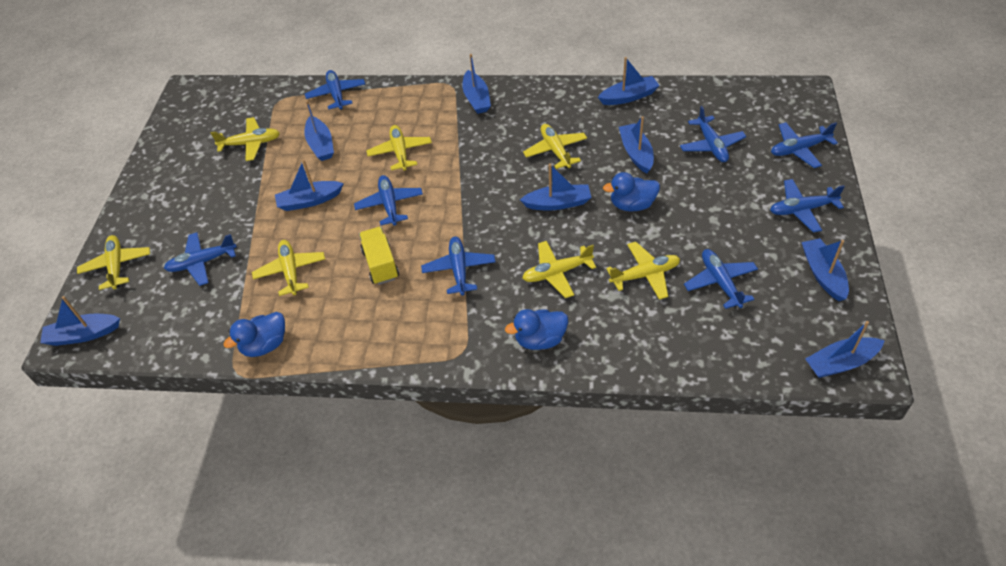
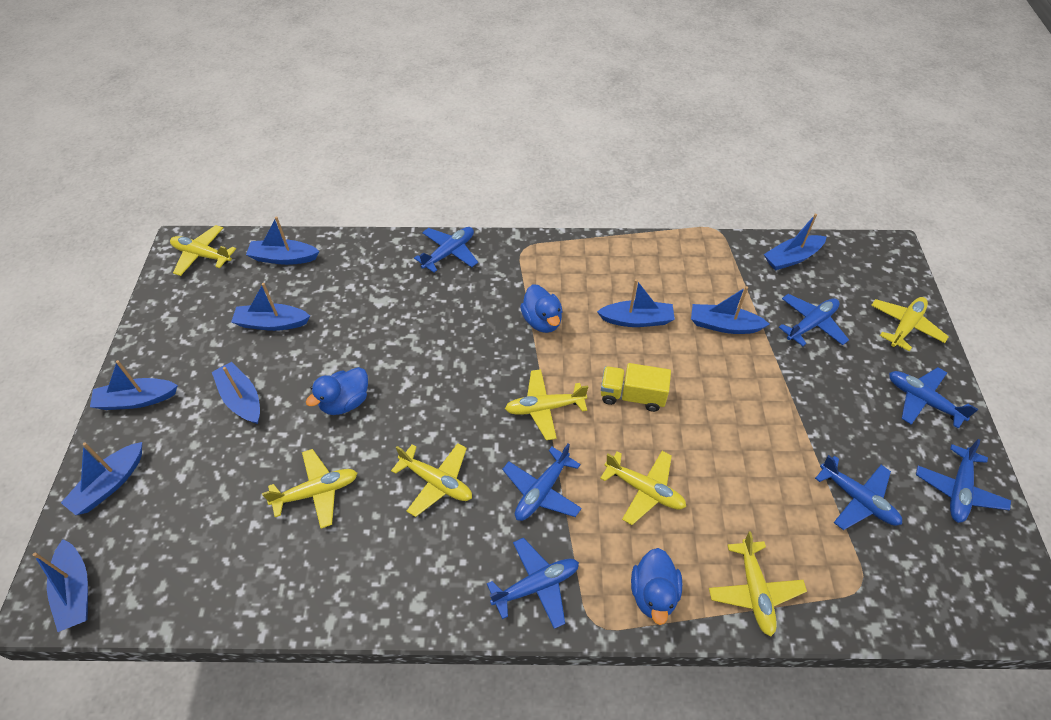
blue plane: [164,232,237,286] [305,70,365,110] [354,175,423,226] [421,237,496,295] [680,106,746,162] [684,249,758,309] [770,179,845,232] [771,122,838,168] = 8 -> [414,227,478,273] [487,538,579,629] [502,443,582,521] [779,294,849,346] [815,455,902,530] [889,367,978,429] [916,439,1011,523] = 7

